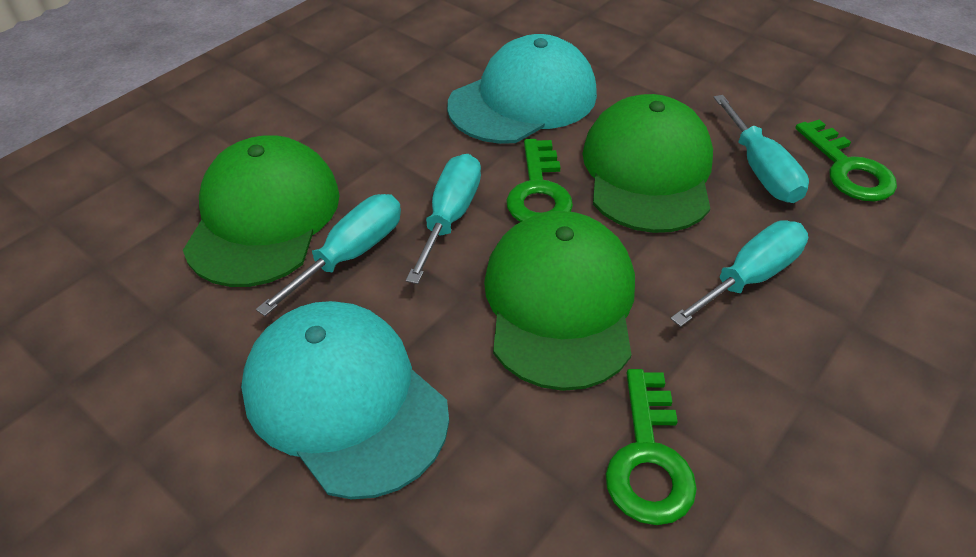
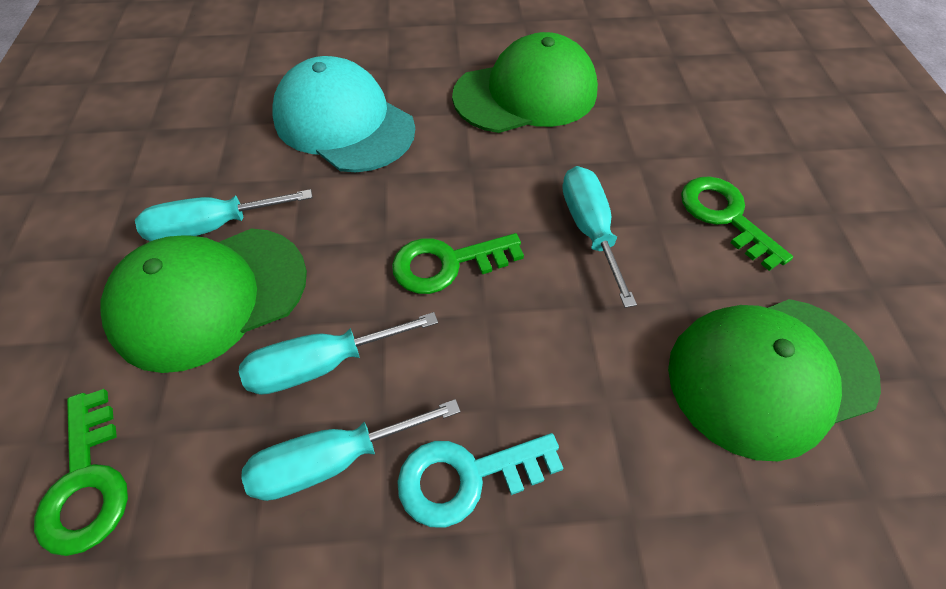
turquoise cap: [241,301,449,499] [447,34,597,144] = 2 -> [272,56,415,172] = 1
turquoise key: none = 0 -> [397,433,563,527] = 1

